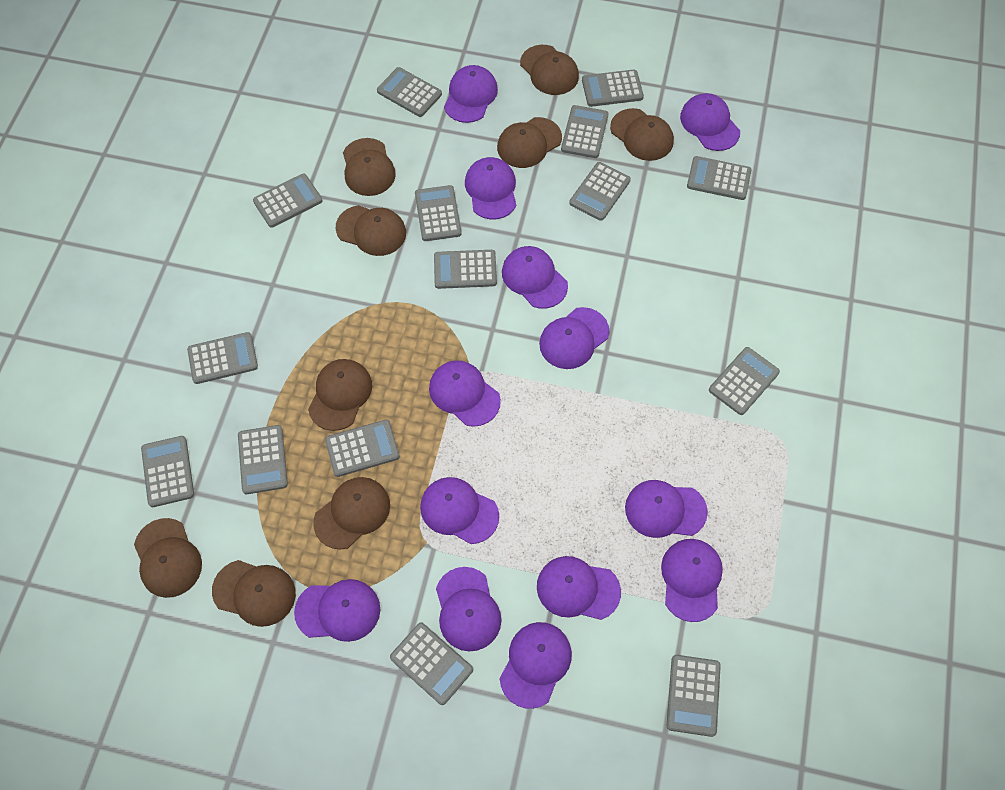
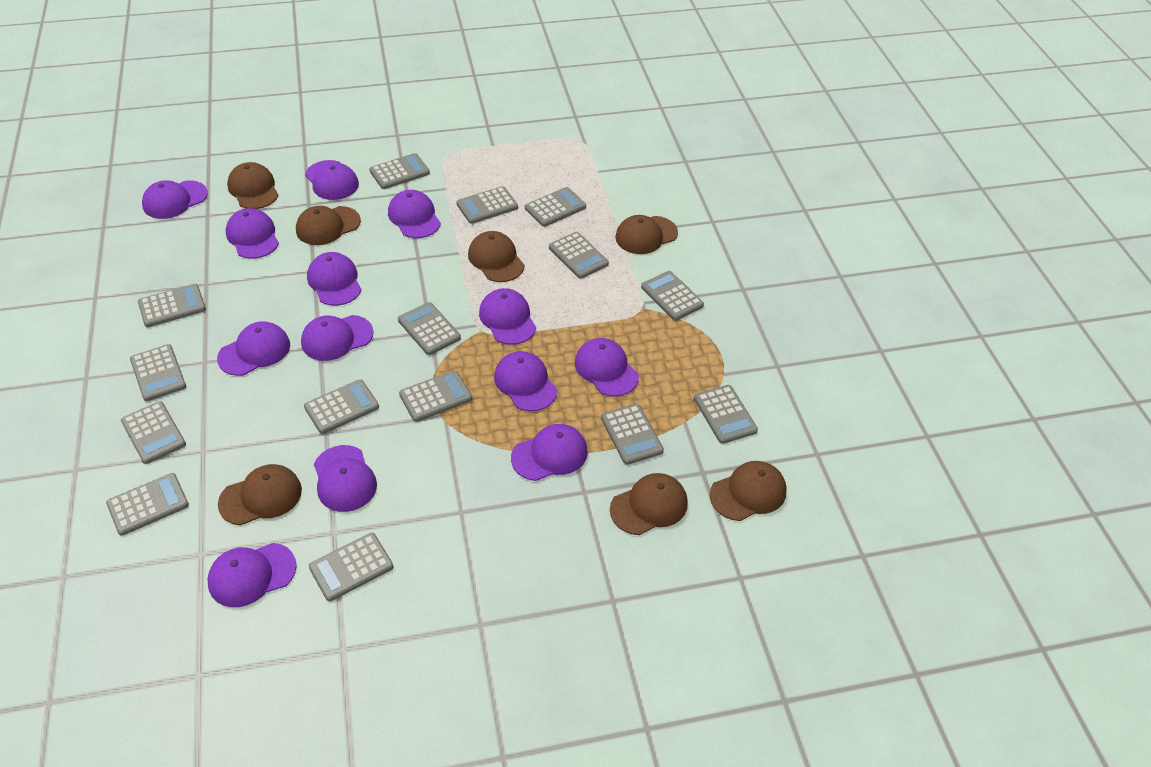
brown cap: [134,518,202,598] [212,560,296,627] [308,359,372,431] [313,477,390,550] [336,205,406,256] [343,138,396,196] [497,117,562,168] [520,45,579,95] [610,108,674,161] = 9 -> [218,464,302,525] [227,162,279,209] [296,206,361,245] [468,231,525,282] [610,473,688,535] [615,215,678,254] [710,461,787,521] = 7

